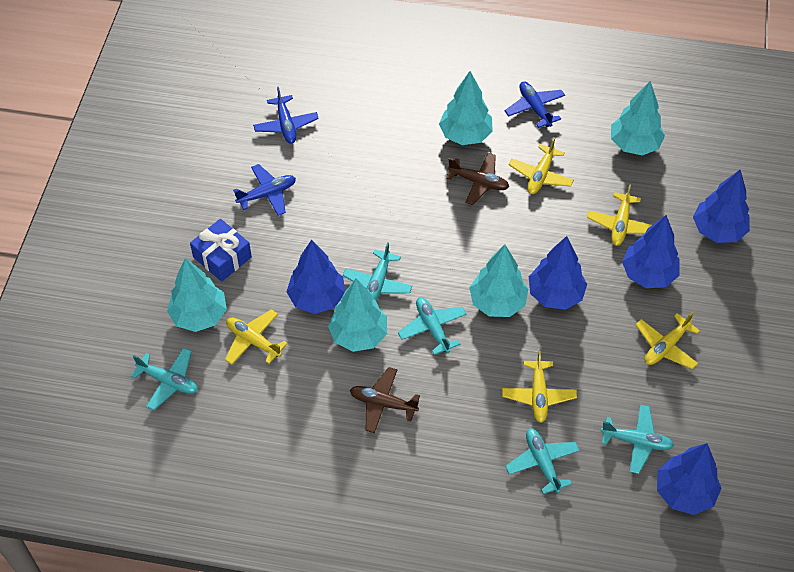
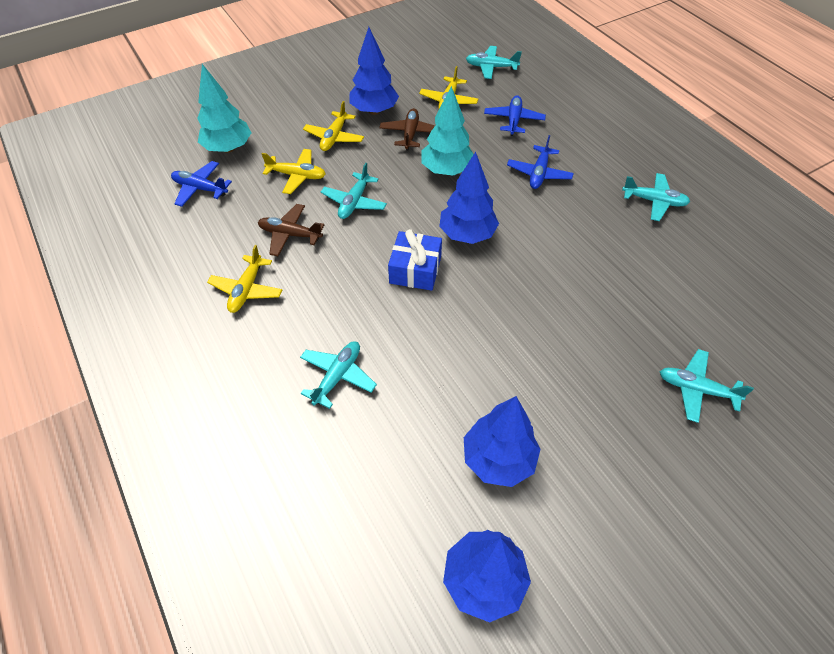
blue tree: [287,240,345,314] [529,236,587,310] [622,215,680,288] [657,443,721,515] [693,169,750,243] = 5 -> [349,27,399,115] [439,152,499,244] [443,530,531,622] [464,396,541,487] = 4
turquoise tree: [167,258,227,332] [328,278,387,352] [439,71,493,145] [469,244,528,317] [611,81,665,155] = 5 -> [197,64,251,153] [421,86,474,175] = 2
yellow plane: [225,309,288,365] [502,351,577,423] [508,138,574,194] [587,184,652,246] [635,312,700,370] = 5 -> [207,245,282,313] [262,149,326,194] [303,101,364,151] [419,66,478,109] = 4

